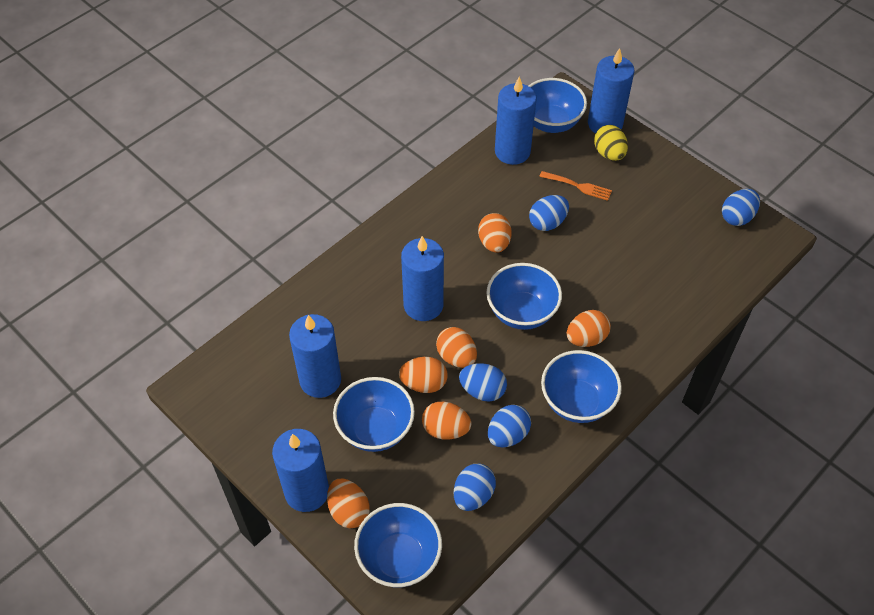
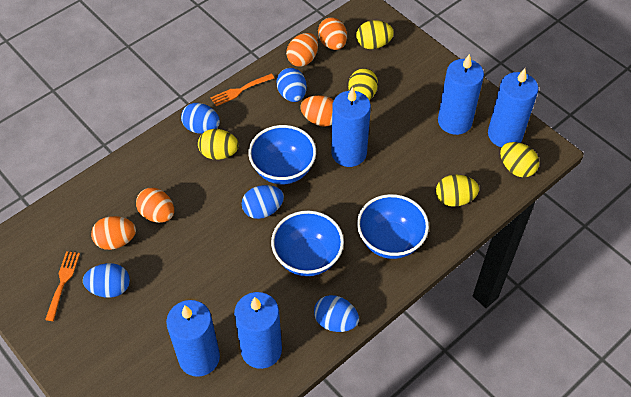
blue bowl: [333,377,415,452] [354,503,442,587] [486,263,562,330] [529,78,587,133] [541,350,622,423] = 5 -> [248,125,316,184] [271,211,344,276] [357,194,429,259] = 3
orange egg: [327,479,369,528] [399,357,448,393] [422,402,471,440] [436,327,477,368] [478,213,512,253] [567,310,611,347] = 6 -> [91,216,136,250] [136,188,174,223] [286,33,318,67] [300,95,334,127] [318,17,347,50] = 5
orange fork: [539,171,612,201] = 1 -> [45,251,80,321] [211,74,275,106] = 2
yellow egg: [594,125,628,161] = 1 -> [198,129,239,160] [348,68,378,100] [356,20,394,49] [436,175,479,207] [500,142,539,178] = 5

